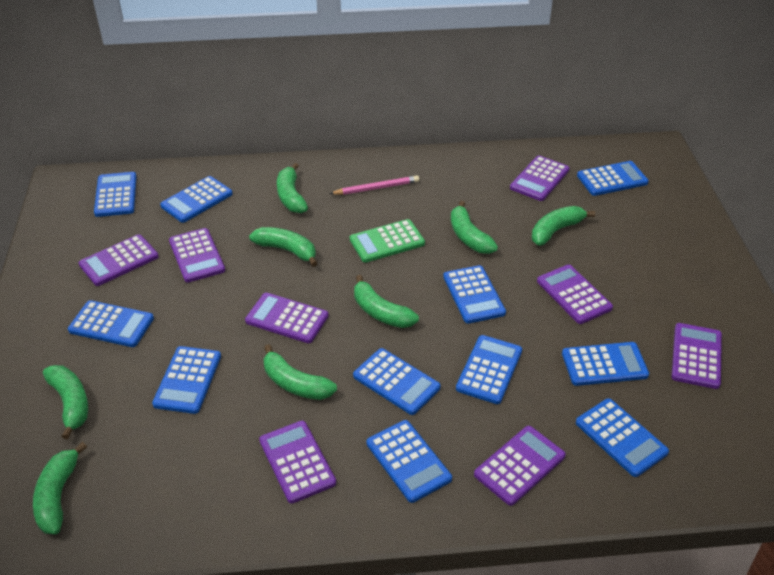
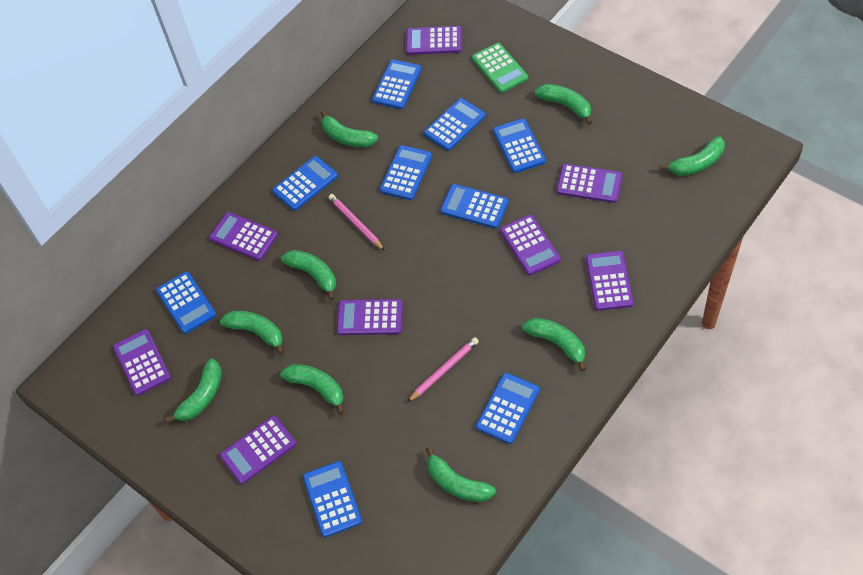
blue calculator: [68,300,154,347] [94,172,137,217] [152,346,221,414] [160,176,232,223] [353,348,441,415] [367,420,452,503] [443,265,506,324] [456,335,522,404] [562,342,649,386] [576,398,669,477] [577,161,649,196] = 11 -> [156,272,216,334] [272,156,338,211] [303,461,362,537] [372,59,421,109] [380,145,432,200] [424,98,485,151] [440,184,508,228] [476,373,539,444] [493,118,546,173] = 9
green banana: [33,442,87,534] [43,365,88,439] [249,227,318,267] [263,344,337,400] [277,163,308,213] [354,275,419,328] [451,201,498,254] [532,206,595,246] = 8 -> [165,358,222,423] [220,311,284,355] [280,364,344,414] [281,250,336,300] [321,110,378,147] [426,447,496,502] [522,318,586,372] [535,84,592,125] [660,136,725,176] = 9
pink pencil: [330,175,419,195] = 1 -> [328,194,385,251] [407,337,479,402] = 2

